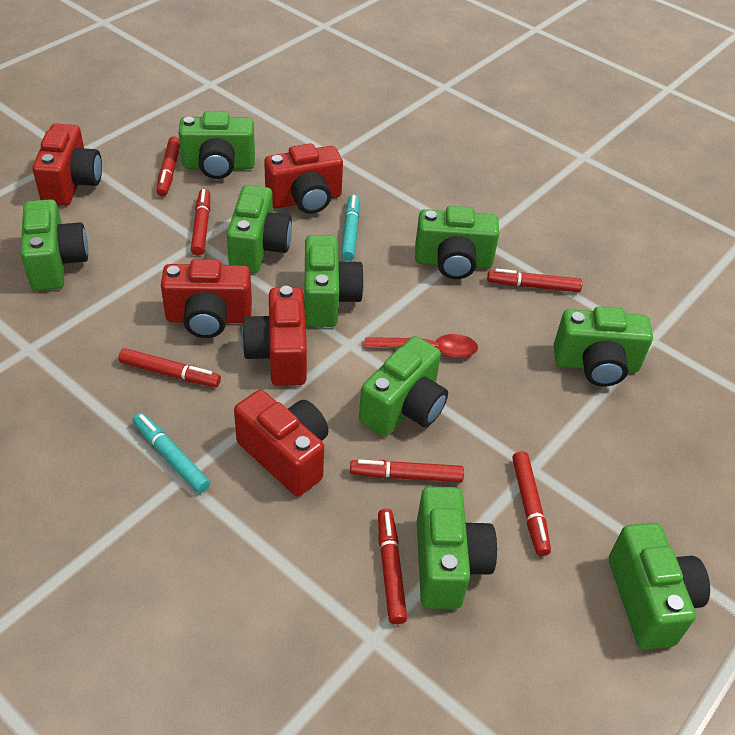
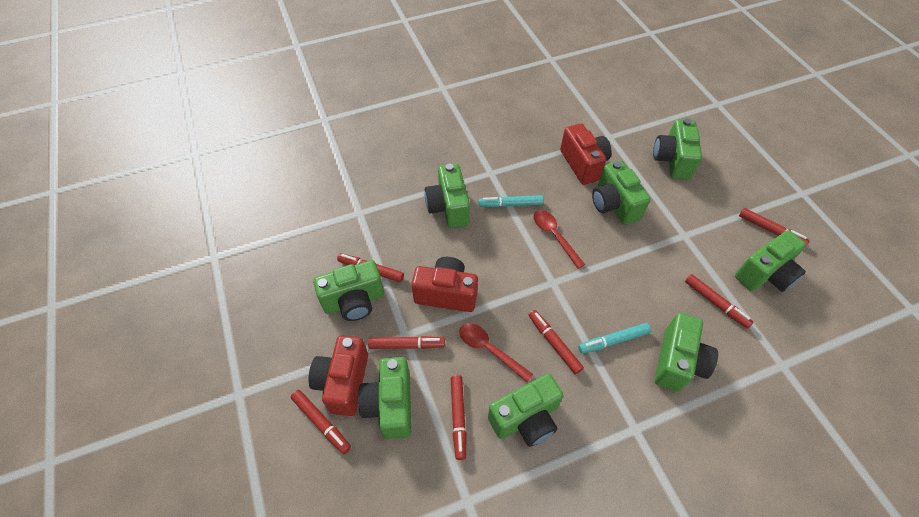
green camera: [20,199,88,291] [179,111,255,179] [227,185,292,273] [304,235,364,327] [359,336,448,436] [415,206,500,279] [417,487,497,609] [553,307,653,386] [609,523,710,650] = 9 -> [313,260,384,321] [358,357,411,439] [425,163,470,228] [488,374,563,447] [592,160,651,225] [653,118,702,180] [655,313,718,392] [735,230,806,292] = 8
red camera: [32,123,102,206] [161,259,252,338] [234,390,329,496] [242,286,307,386] [264,143,343,214] = 5 -> [308,336,368,416] [411,257,478,312] [560,123,612,185] = 3
red spoon: [365,334,478,358] = 1 -> [459,323,534,382] [533,210,585,269] = 2

